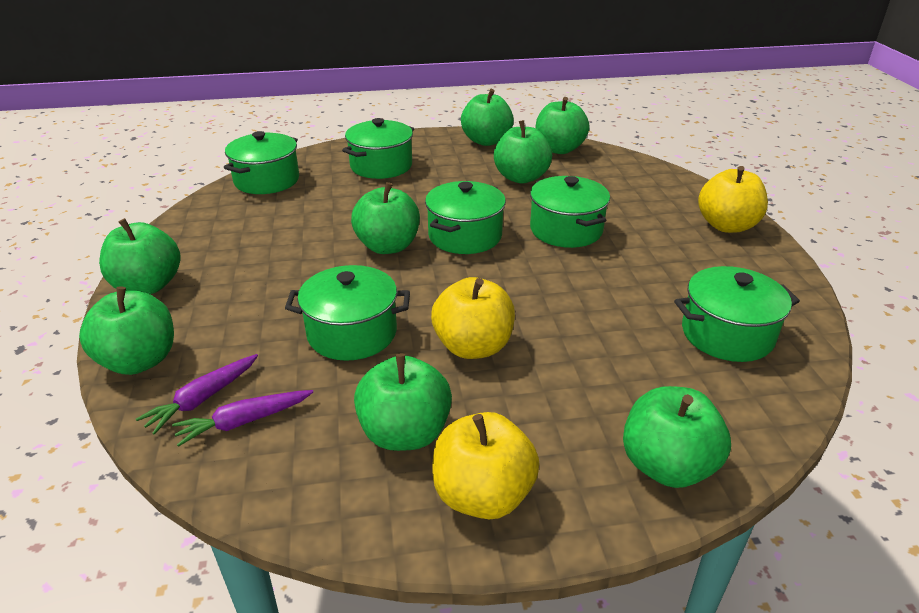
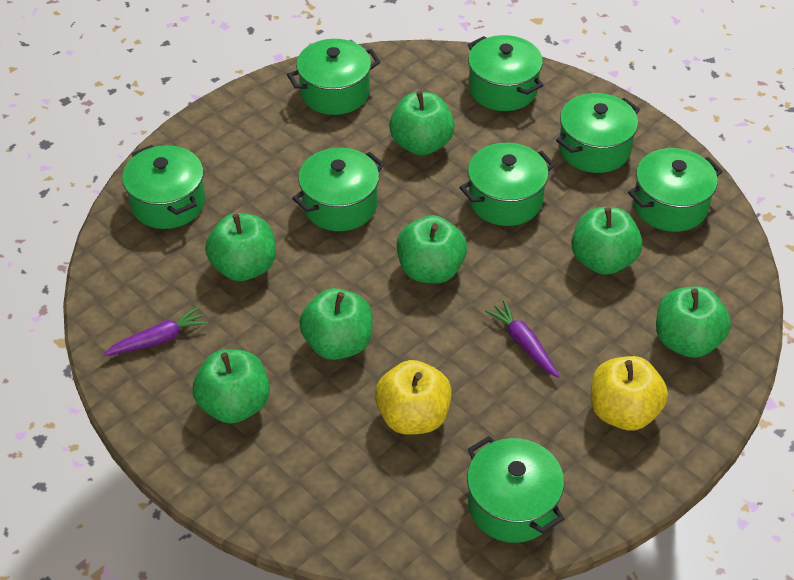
green apple: [79,286,174,375] [99,218,181,294] [351,182,420,254] [354,354,452,451] [461,89,514,146] [494,120,552,184] [536,97,590,154] [623,386,731,488] = 8 -> [193,350,270,424] [205,213,276,281] [299,288,373,360] [389,91,455,156] [397,215,467,283] [571,207,642,275] [656,286,731,358] = 7
green pot: [224,131,299,194] [285,265,410,361] [342,118,414,179] [425,181,506,254] [530,176,610,248] [674,266,800,362] = 6 -> [122,145,205,229] [287,39,381,115] [292,148,385,231] [459,143,555,226] [467,436,564,543] [468,35,543,111] [556,93,640,173] [628,148,723,232] = 8
yellow apple: [431,277,515,359] [432,412,539,519] [698,166,768,233] = 3 -> [375,360,452,435] [591,356,668,431] = 2

